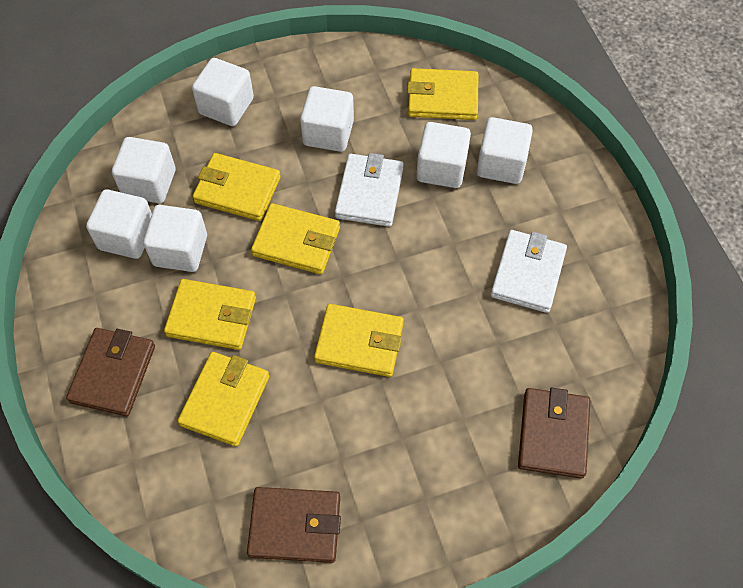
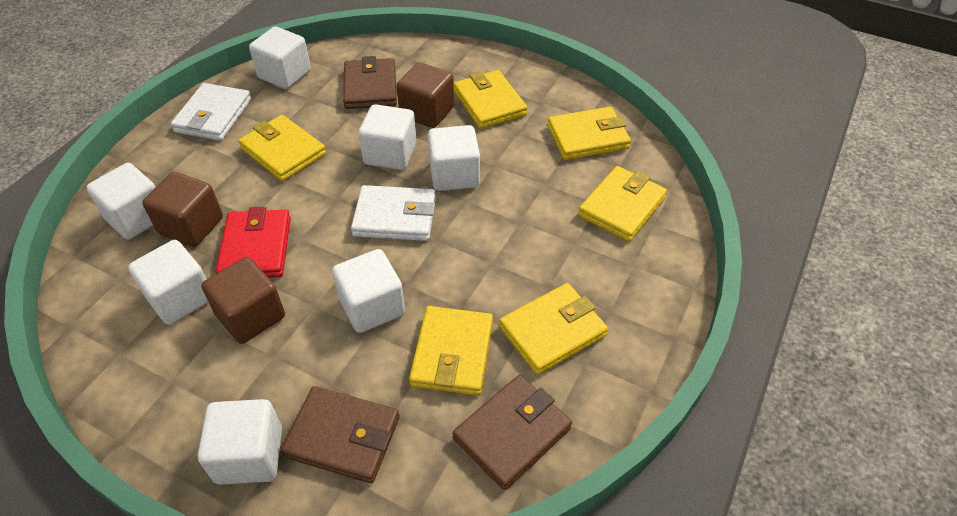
brown cube: none = 0 -> [142,172,223,247] [201,257,285,344] [396,62,454,128] = 3
red wallet: none = 0 -> [215,207,291,278] = 1

